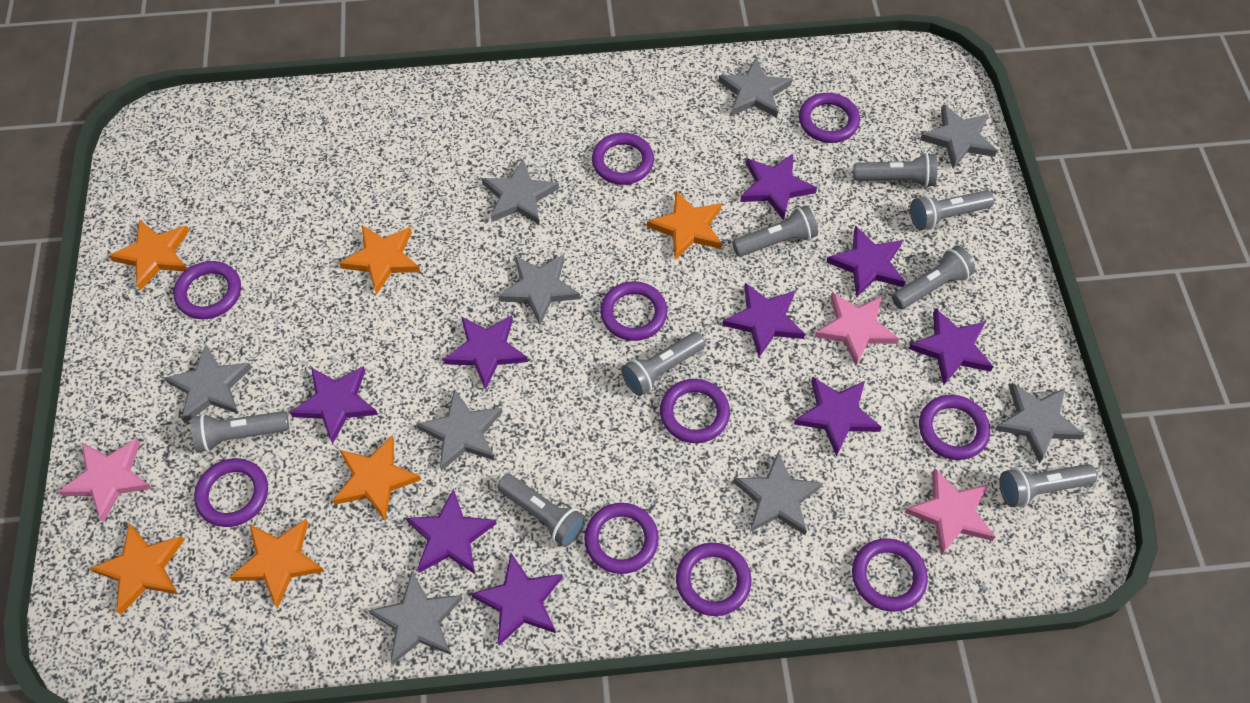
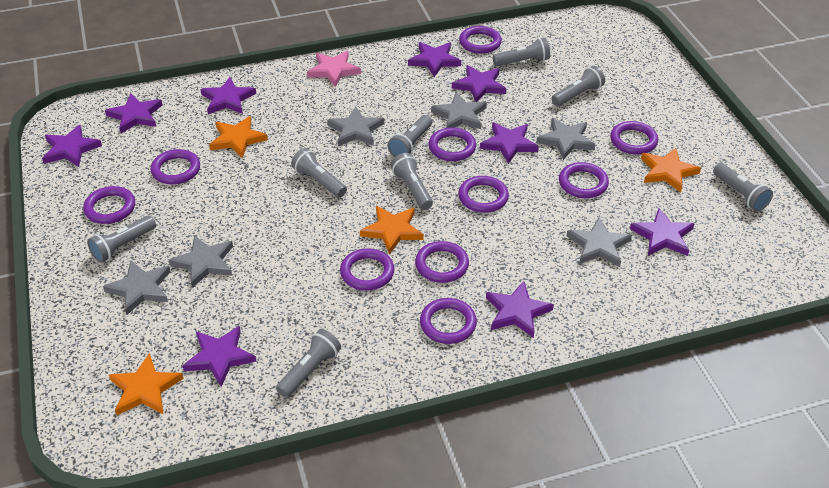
grey star: [164,344,252,423] [368,572,463,665] [416,389,503,471] [482,159,559,225] [498,254,580,325] [718,58,792,118] [733,451,823,535] [920,104,997,169] [995,383,1085,463] = 9 -> [103,261,171,315] [169,235,233,288] [327,107,384,146] [431,92,487,129] [536,118,595,160] [567,217,632,267] = 6
orange star: [89,523,185,615] [109,219,189,291] [229,519,325,608] [332,435,421,520] [339,225,420,295] [647,191,722,260] = 6 -> [109,353,184,415] [209,116,268,158] [360,206,424,255] [641,148,701,192] = 4
pink star: [58,438,152,522] [815,292,899,366] [904,468,995,556] = 3 -> [307,51,361,87] = 1

